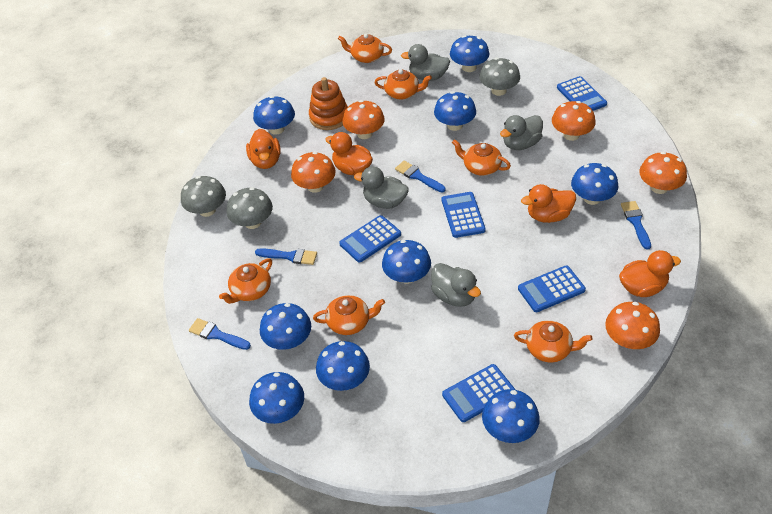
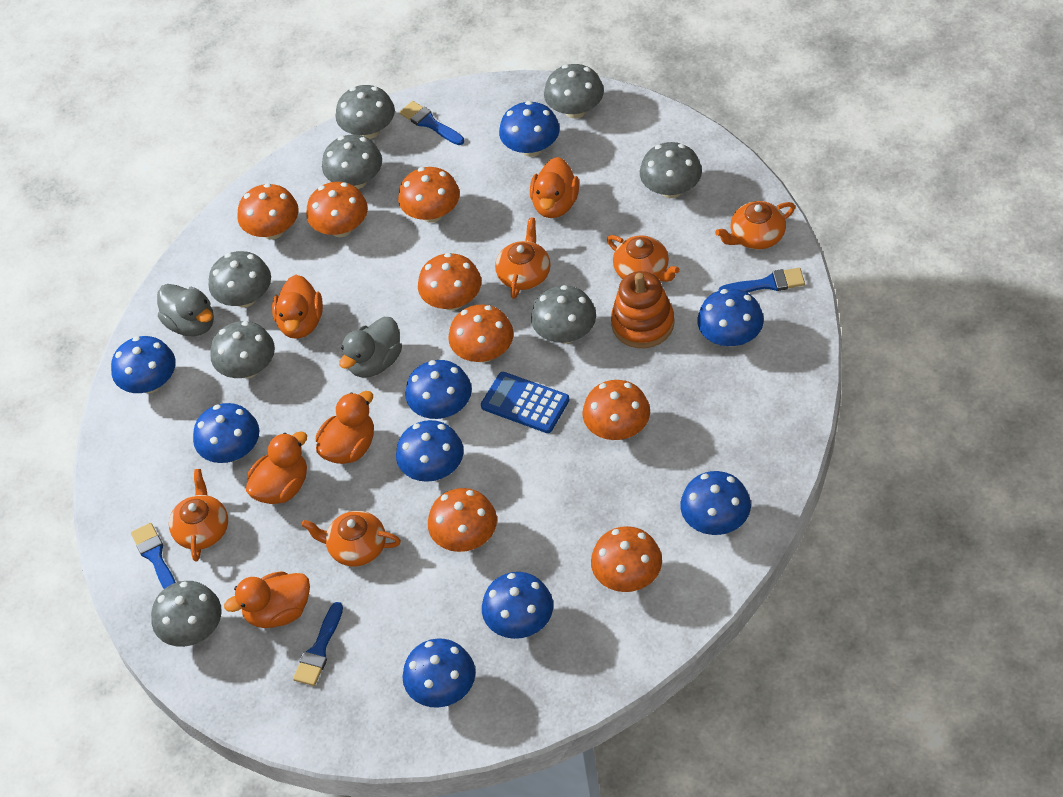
blue calculator: [339,215,401,263] [442,192,486,238] [442,364,515,422] [518,266,586,312] [557,76,607,111] = 5 -> [481,372,570,433] = 1
grey duck: [354,167,409,209] [401,44,450,81] [431,263,481,307] [500,115,543,150] = 4 -> [157,284,214,337] [339,317,402,378] = 2
grey mushroom: [181,176,226,217] [227,187,273,229] [479,58,520,96] = 3 -> [151,581,222,647] [209,251,271,308] [210,321,275,378] [322,135,382,189] [335,85,395,139] [531,285,596,344] [544,64,604,119] [640,142,702,198] = 8
orange duck: [246,129,281,169] [325,132,373,175] [521,184,576,223] [619,250,681,297] = 4 -> [224,571,310,628] [246,431,307,504] [272,275,323,339] [316,391,374,464] [530,157,579,218] = 5
orange mushroom: [291,152,336,193] [342,100,385,139] [552,101,596,141] [605,302,660,349] [639,152,687,194] = 5 -> [237,184,299,240] [306,182,368,237] [398,167,460,223] [418,253,481,310] [428,488,497,552] [449,305,514,363] [583,380,650,440] [591,526,662,592] = 8
orange teapot: [219,258,272,304] [313,295,385,335] [338,34,392,63] [374,69,432,99] [452,139,511,176] [514,320,593,362] = 6 -> [169,469,228,562] [301,511,401,566] [495,217,551,299] [607,235,680,282] [715,201,795,250] = 5

